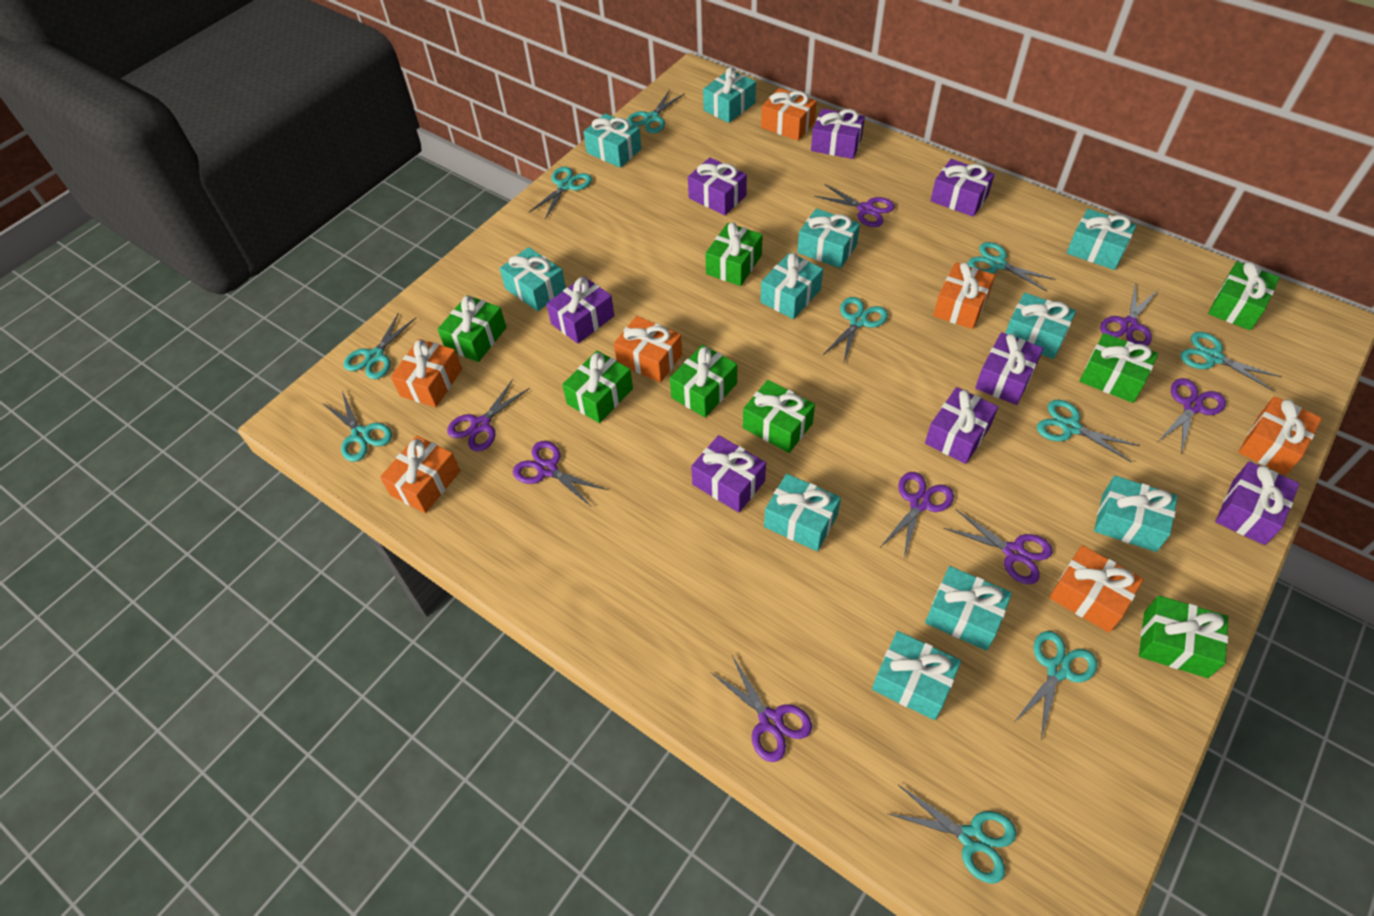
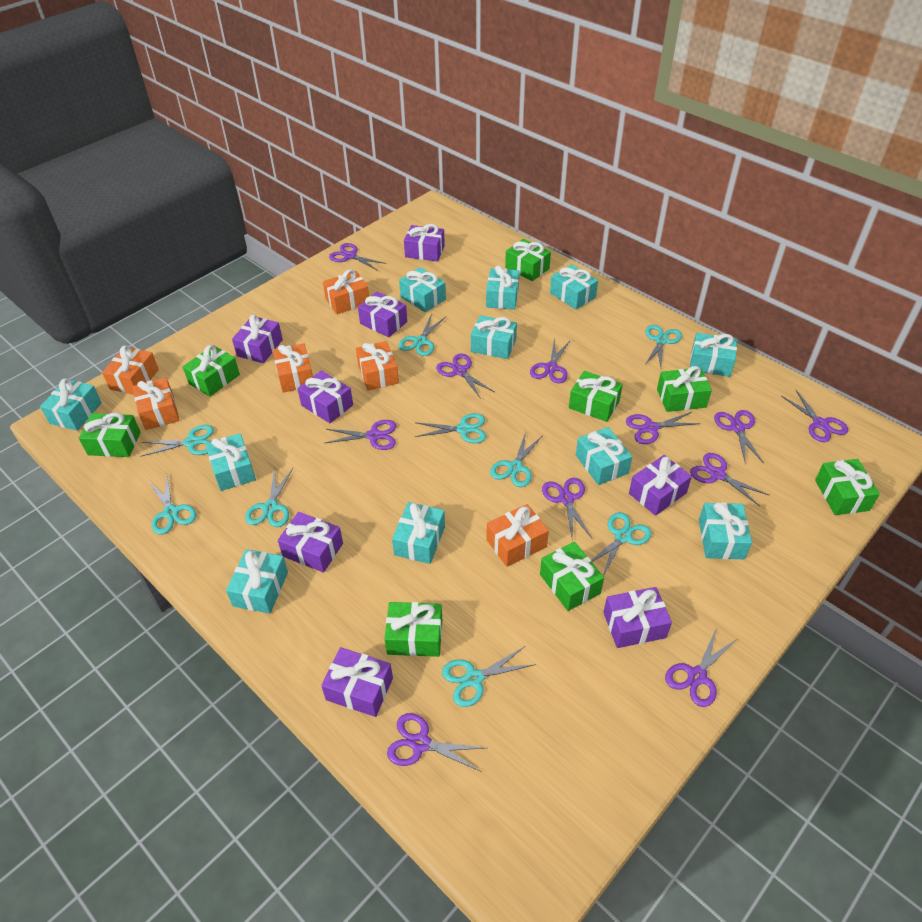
orange gift: [380,436,460,513] [391,339,462,407] [614,316,682,383] [761,88,817,141] [933,262,995,329] [1049,545,1143,633] [1239,396,1322,475] = 7 -> [102,345,159,395] [133,377,180,430] [273,343,313,393] [323,269,369,314] [356,341,399,391] [486,504,549,567] = 6
purple scissors: [447,379,530,451] [513,441,607,506] [710,656,812,762] [814,184,895,227] [881,472,954,558] [944,509,1052,584] [1100,283,1158,346] [1159,378,1226,454] = 8 -> [325,420,396,450] [329,243,386,271] [387,713,485,772] [436,354,494,399] [530,338,571,383] [542,478,592,540] [626,412,701,444] [665,627,738,707] [690,453,770,506] [714,410,764,464] [781,390,848,442] = 11
turquoise scissors: [323,391,392,462] [344,312,416,379] [529,167,592,219] [627,90,684,133] [823,297,888,362] [887,785,1017,884] [968,242,1056,292] [1014,631,1097,740] [1037,400,1140,463] [1180,332,1281,391] = 10 -> [140,425,214,457] [148,474,196,534] [245,468,293,527] [398,313,446,356] [415,413,486,443] [442,646,536,707] [490,431,543,487] [591,512,652,576] [644,325,682,367] = 9

